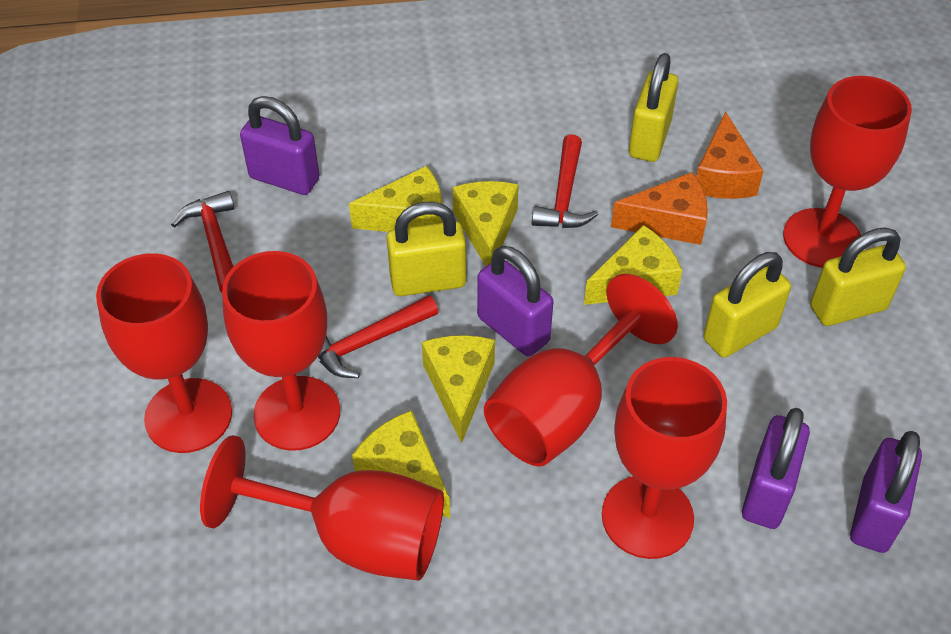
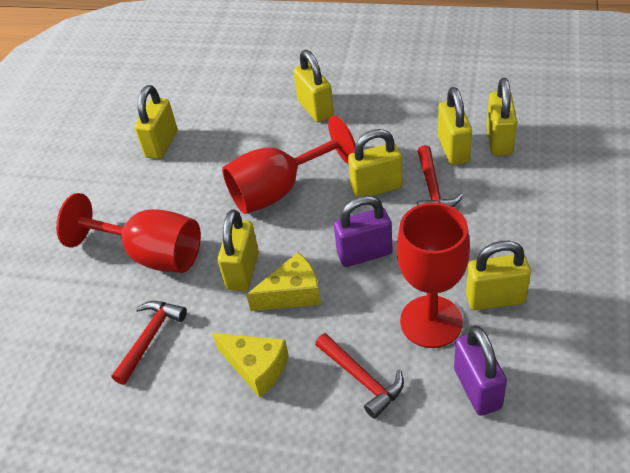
orange cheese: [611,172,708,245] [696,111,764,199] = 2 -> none = 0
purple padlock: [240,96,319,195] [477,246,554,356] [742,408,810,529] [850,431,922,553] = 4 -> [334,195,393,267] [454,326,507,416] = 2
red goblet: [96,253,232,453] [200,435,444,581] [222,251,340,451] [484,274,678,467] [602,357,727,559] [783,76,912,268] = 6 -> [56,193,201,273] [222,115,355,214] [397,203,470,348] = 3
yellow cheese: [349,166,443,232] [352,410,450,519] [422,335,495,443] [453,181,519,266] [584,225,682,305] = 5 -> [212,333,289,398] [246,252,321,311] = 2
yellow padlock: [387,202,466,296] [629,53,678,162] [703,252,791,358] [810,228,906,326] = 4 -> [134,85,178,159] [218,209,259,291] [293,50,334,123] [348,129,403,198] [438,87,472,165] [466,241,531,310] [487,78,517,156] = 7

